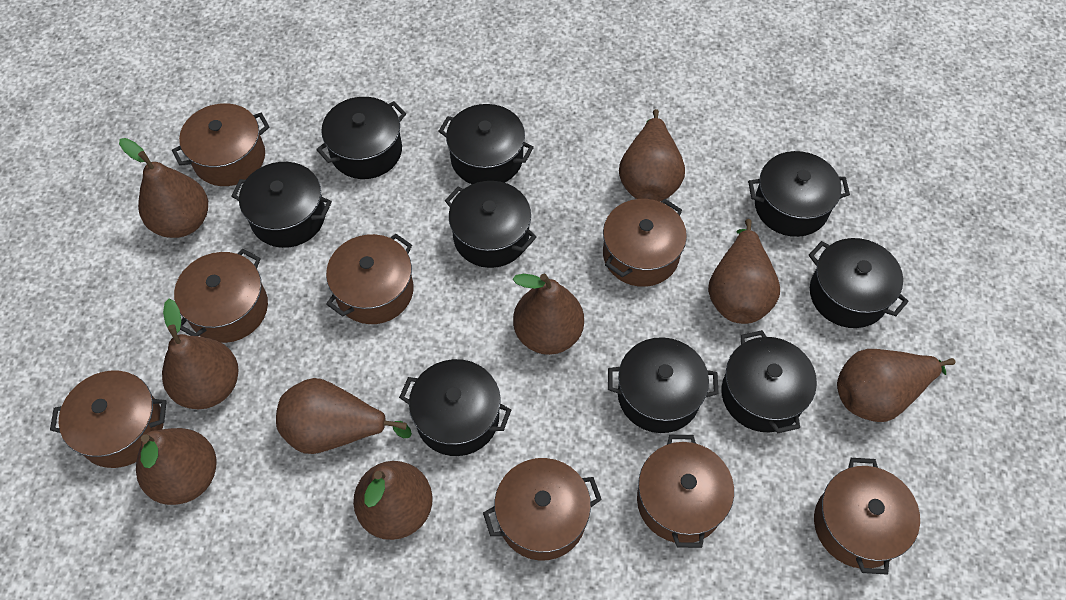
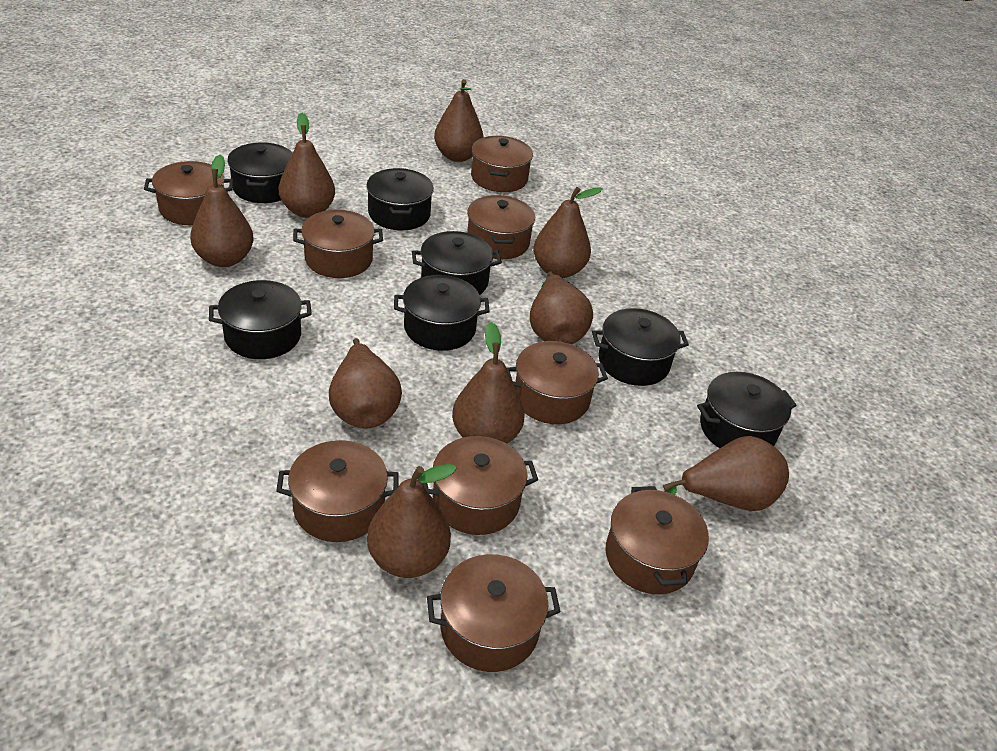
black pot: [231,162,332,248] [316,97,406,179] [399,359,511,456] [439,104,534,184] [445,181,537,268] [608,337,719,433] [721,330,817,433] [748,151,850,237] [809,238,909,328] = 9 -> [209,280,312,359] [227,142,293,203] [366,168,434,230] [394,275,490,351] [412,231,502,295] [592,308,689,386] [697,372,797,448] = 7
brown pot: [50,370,167,468] [172,103,270,186] [174,249,268,343] [326,234,414,324] [483,458,602,561] [603,199,687,287] [637,435,734,548] [814,458,920,574] = 8 -> [144,161,233,225] [276,440,399,542] [293,210,383,278] [422,436,538,535] [427,554,561,672] [467,195,535,259] [471,136,533,192] [507,341,608,424] [605,486,709,594] = 9

